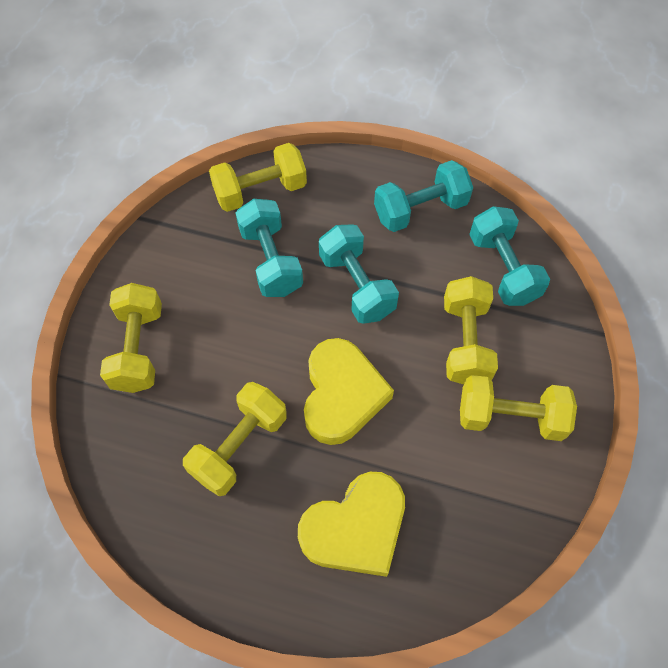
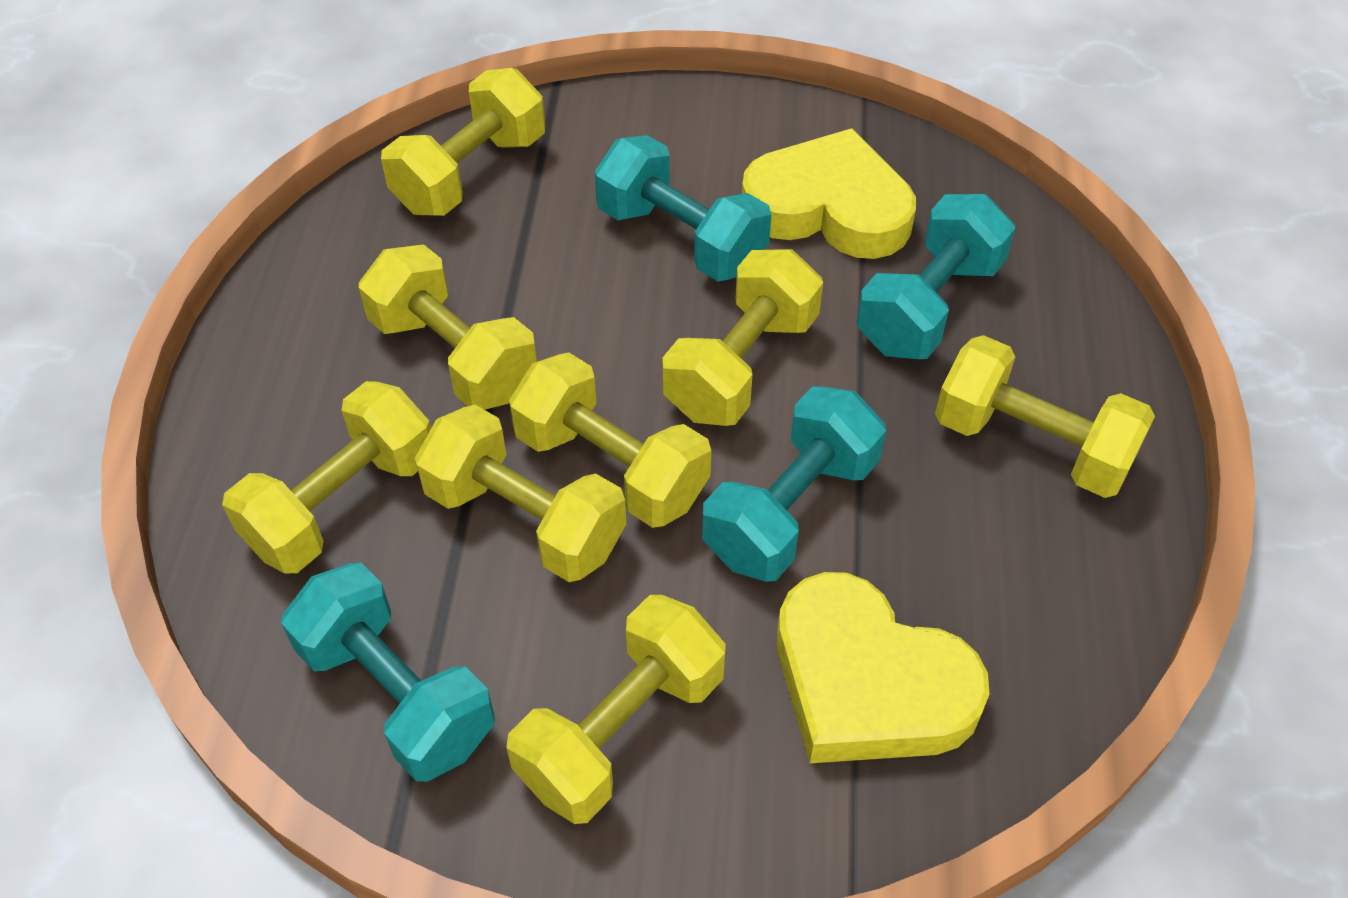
yellow dumbbell: [100,283,162,393] [183,382,287,496] [209,143,307,212] [444,276,498,385] [460,375,577,441] = 5 -> [222,381,431,573] [359,244,537,410] [381,68,545,216] [415,405,626,582] [506,595,726,824] [509,352,711,528] [663,249,823,426] [935,335,1155,498] = 8

